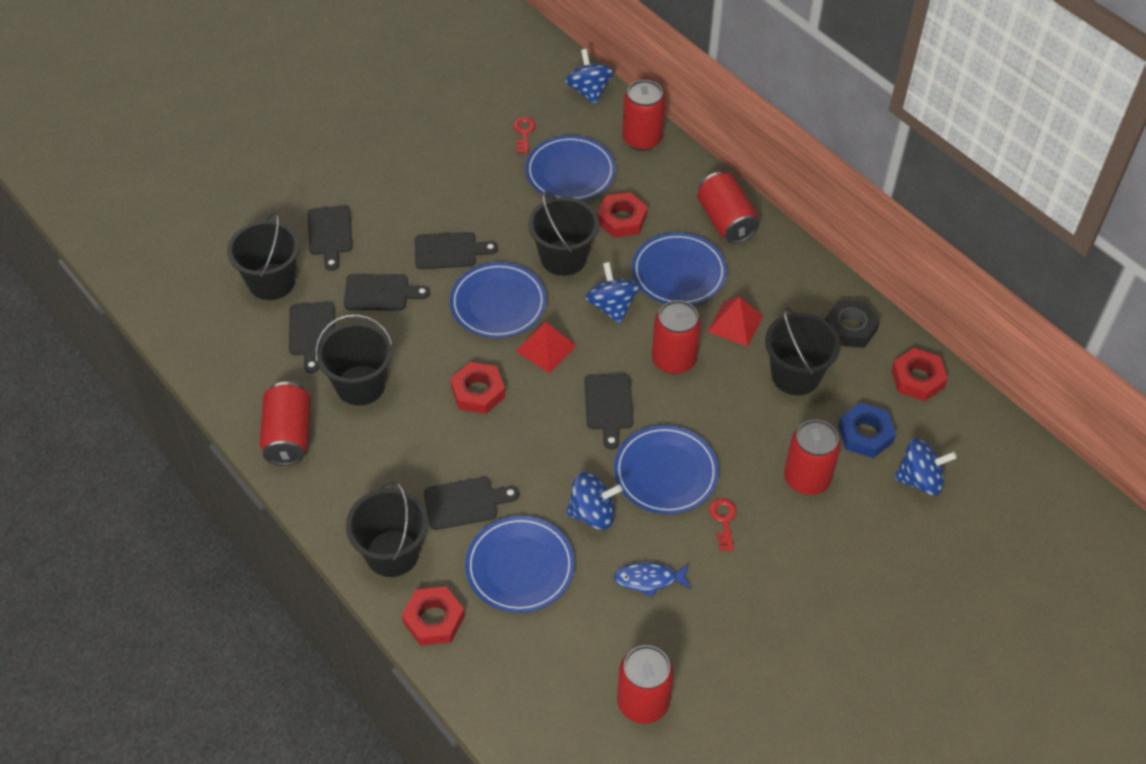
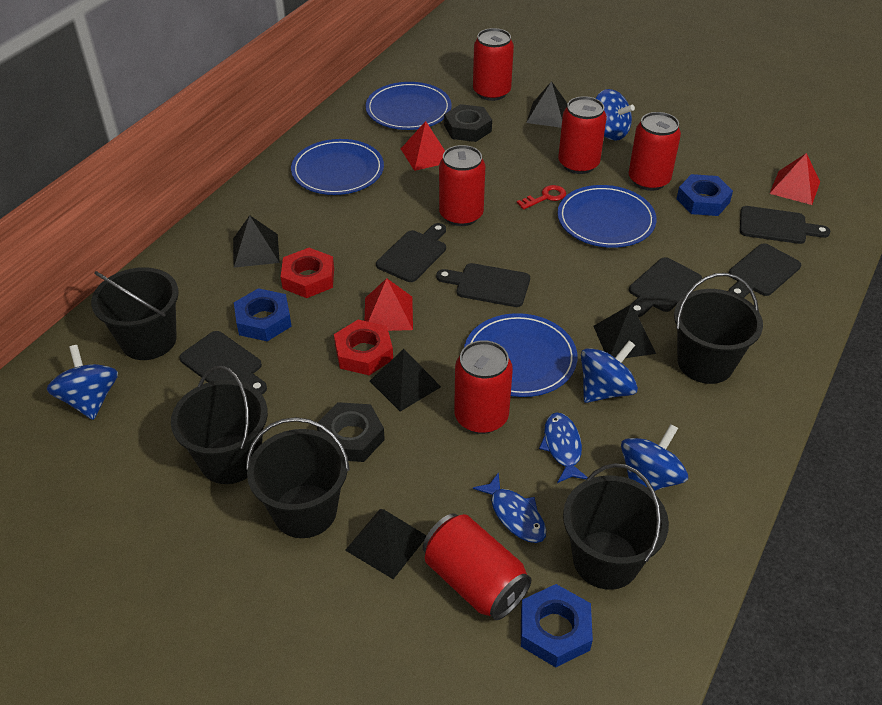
black nut: [825,300,880,348] = 1 -> [317,402,385,462] [444,104,492,142] = 2
black pyramid: none = 0 -> [233,215,280,268] [345,509,427,579] [370,349,441,412] [526,81,568,128] [594,304,656,358] = 5
blue fish: [614,562,691,598] = 1 -> [473,472,546,543] [539,413,588,483] = 2
blue nut: [838,403,896,458] = 1 -> [234,288,292,341] [521,584,593,667] [677,174,733,216] = 3
blue plate: [450,262,547,338] [465,516,575,613] [525,136,616,201] [614,425,719,515] [632,233,727,305] = 5 -> [291,139,384,195] [365,82,451,130] [464,313,577,397] [557,185,656,248] = 4
red key: [513,117,536,153] [709,499,737,551] = 2 -> [517,185,566,210] = 1
red nut: [402,587,465,646] [450,362,505,414] [597,192,648,238] [891,348,948,401] = 4 -> [281,248,334,298] [334,320,393,375] = 2
red pyramid: [515,322,576,373] [708,297,763,347] = 2 -> [365,278,413,331] [401,121,445,171] [769,153,820,205] = 3

